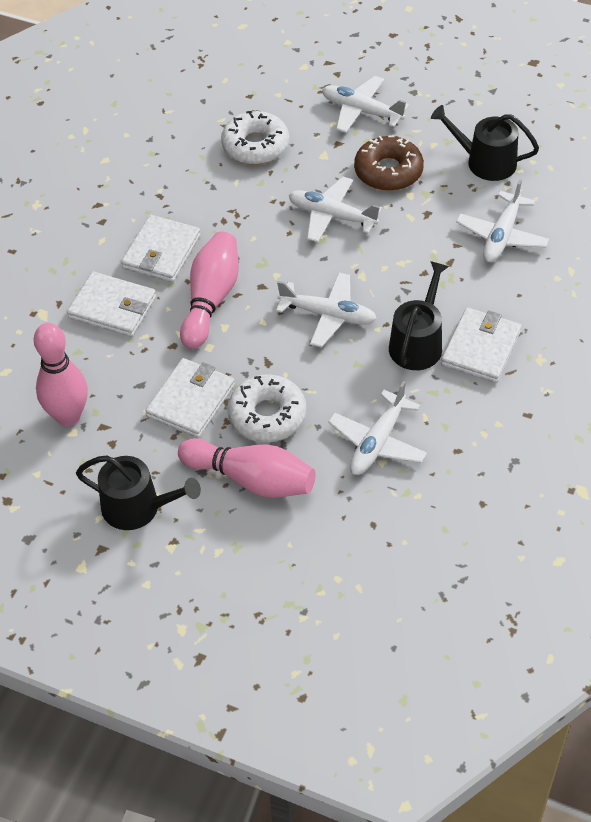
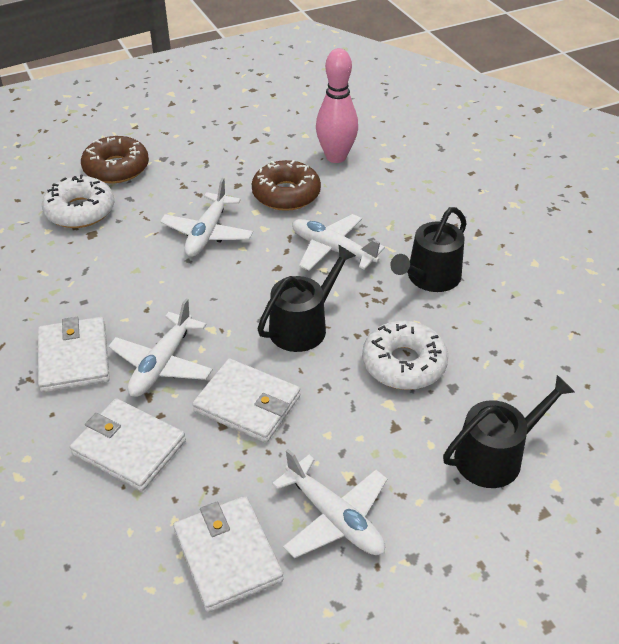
brown donut: [354,135,424,191] = 1 -> [81,136,149,183] [252,160,321,211] = 2
pink bowling pin: [34,323,88,426] [178,438,316,498] [180,232,239,349] = 3 -> [316,48,358,163] = 1
white plane: [276,272,377,347] [289,177,382,242] [322,76,409,133] [328,381,427,475] [456,179,549,263] = 5 -> [108,299,213,397] [160,178,253,257] [272,449,387,558] [292,214,385,271] = 4

